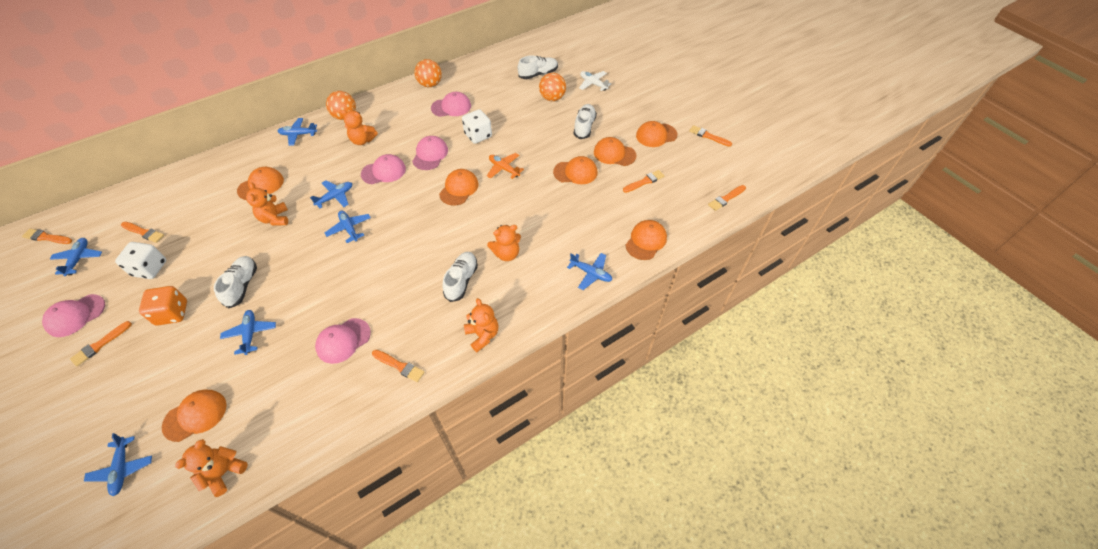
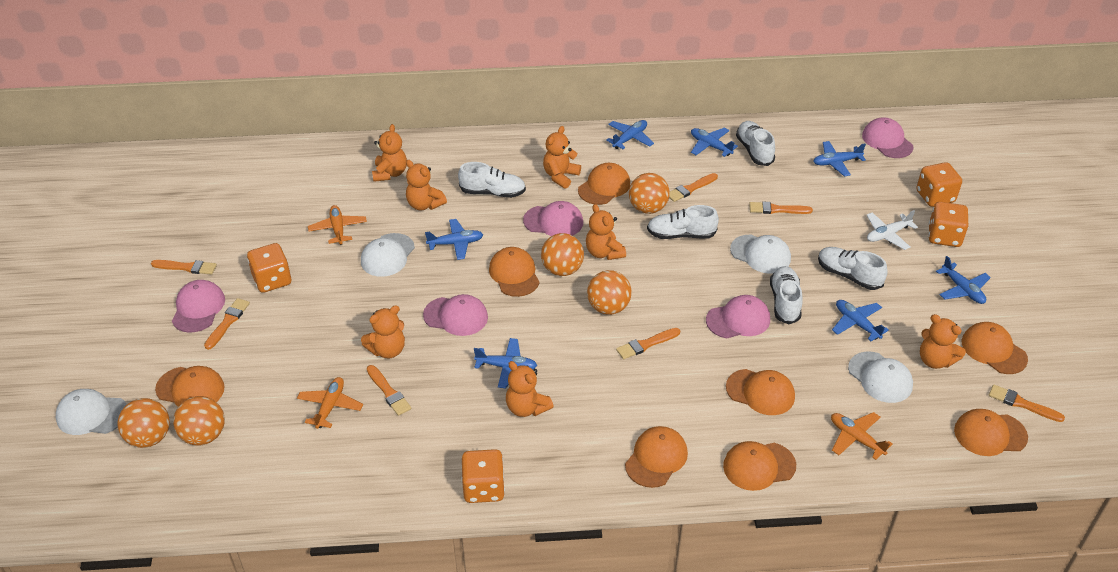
orange ball: [326,91,356,120] [414,59,442,87] [539,73,566,101] = 3 -> [117,398,170,448] [173,396,225,446] [541,233,584,276] [587,270,632,315] [629,173,670,214] = 5
orange cap: [162,390,227,442] [237,167,284,200] [439,169,479,206] [553,156,598,184] [594,137,637,166] [625,220,667,260] [636,121,677,147] = 7 -> [155,366,225,407] [489,247,540,297] [578,163,630,205] [625,426,688,488] [723,441,796,491] [726,369,795,415] [954,409,1028,456] [962,322,1028,374] = 8
orange dice: [139,286,187,326] = 1 -> [247,243,291,293] [461,449,505,503] [916,162,962,207] [928,202,969,247] = 4
orange plane: [487,153,524,179] = 1 -> [297,377,363,429] [308,205,367,245] [831,412,892,460] = 3
orange teddy bear: [175,439,248,497] [246,182,288,226] [340,110,378,145] [464,298,498,352] [487,225,521,261] = 5 -> [361,305,405,359] [372,124,407,182] [406,160,447,210] [506,361,554,417] [543,126,581,189] [586,204,626,260] [920,314,966,369] = 7
white cap: none = 0 -> [56,389,127,435] [361,233,415,277] [730,235,791,274] [848,351,913,403] = 4
white dice: [115,242,166,279] [462,109,492,144] = 2 -> none = 0
white shoe: [214,256,257,308] [443,252,478,302] [518,55,558,79] [574,104,597,139] = 4 -> [458,162,526,198] [647,205,719,239] [736,121,775,166] [770,266,803,324] [818,247,888,290] = 5

